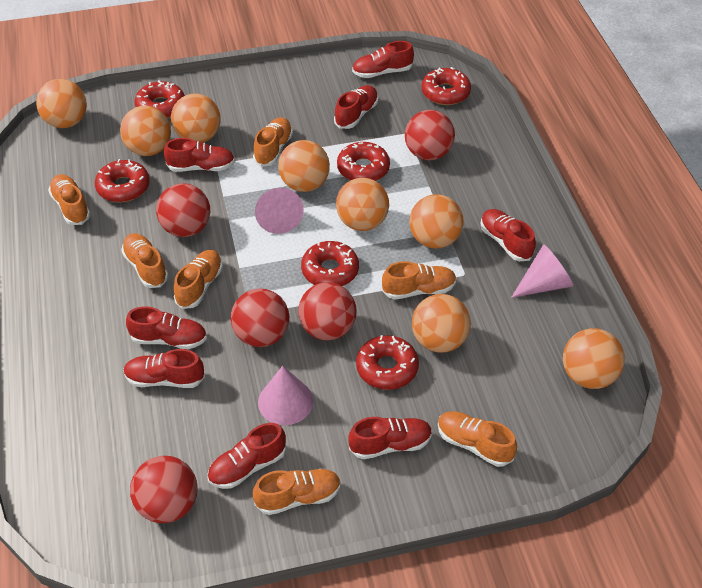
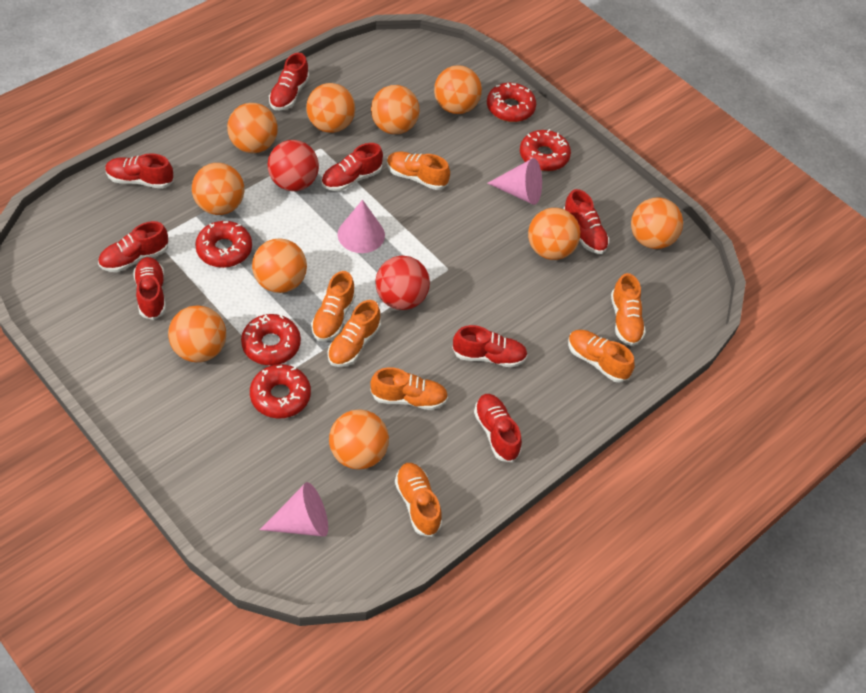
orange ball: [36,79,87,128] [120,106,171,156] [171,94,221,143] [278,140,330,192] [336,178,389,231] [409,194,463,249] [412,294,471,353] [563,328,625,389] = 8 -> [168,305,226,362] [192,163,244,215] [227,103,278,153] [252,238,307,293] [306,83,355,133] [329,409,389,469] [371,85,419,134] [434,65,482,114] [528,208,580,260] [631,197,683,249] = 10
red ball: [130,456,198,523] [156,183,210,237] [231,289,289,347] [298,282,357,341] [405,110,455,160] = 5 -> [268,140,319,191] [375,256,430,310] = 2
red donut: [95,159,150,202] [135,80,185,118] [301,241,359,286] [337,142,390,181] [356,335,419,390] [421,67,471,105] = 6 -> [195,221,252,268] [241,314,301,366] [250,364,311,418] [487,83,536,122] [520,129,571,171] = 5

